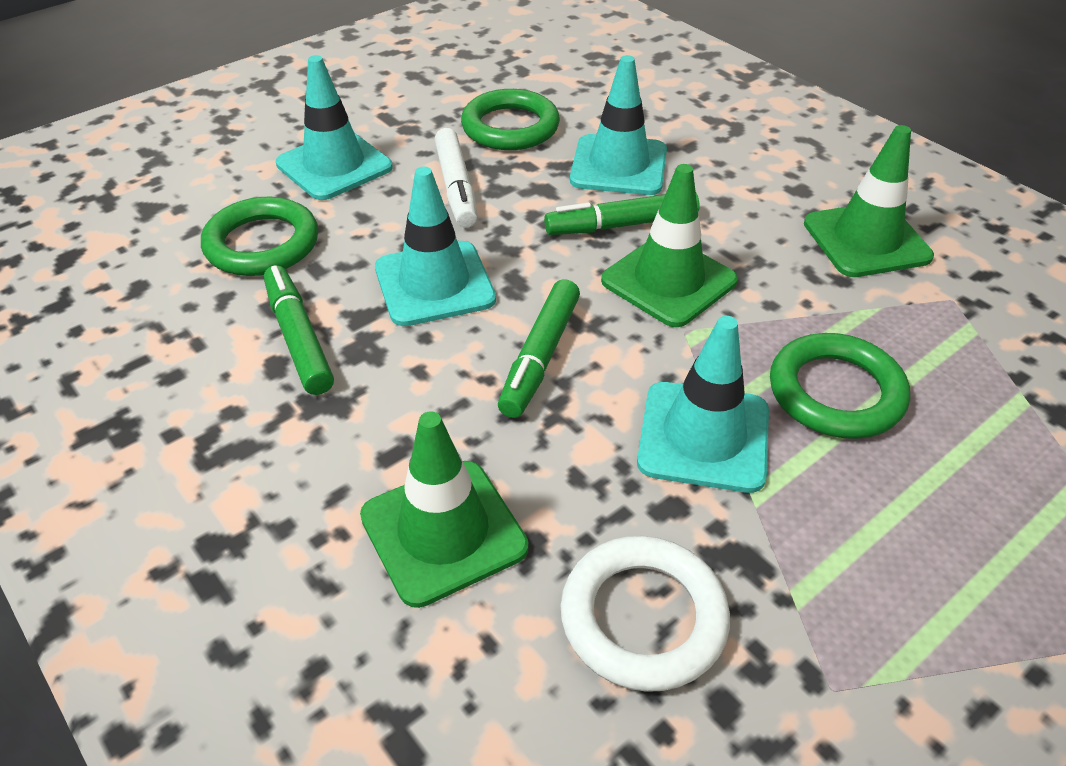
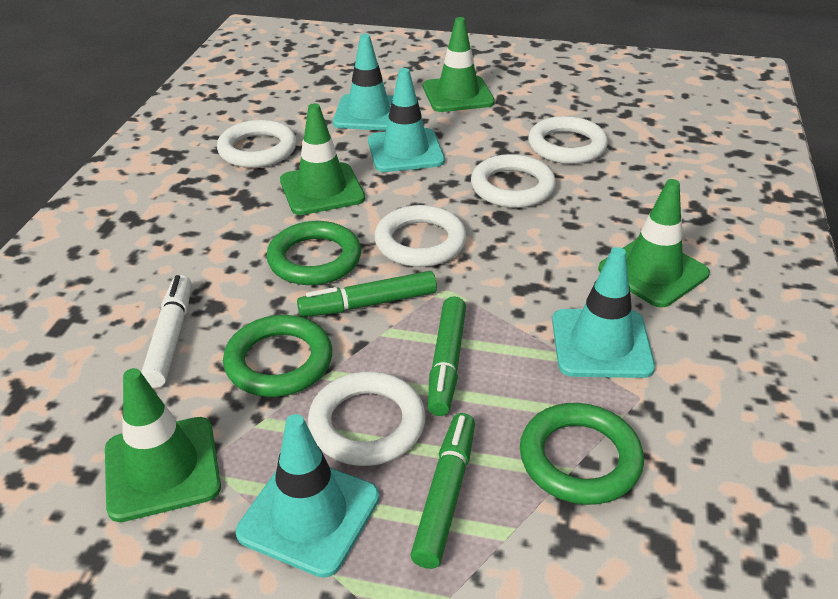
green traffic cone: [360,411,529,608] [601,164,738,327] [804,125,934,277] = 3 -> [105,368,221,522] [280,103,365,215] [423,17,495,112] [598,179,710,308] = 4
white ring: [560,536,730,692] = 1 -> [217,120,297,168] [308,372,425,466] [374,205,466,267] [471,154,556,208] [528,116,608,164] = 5

